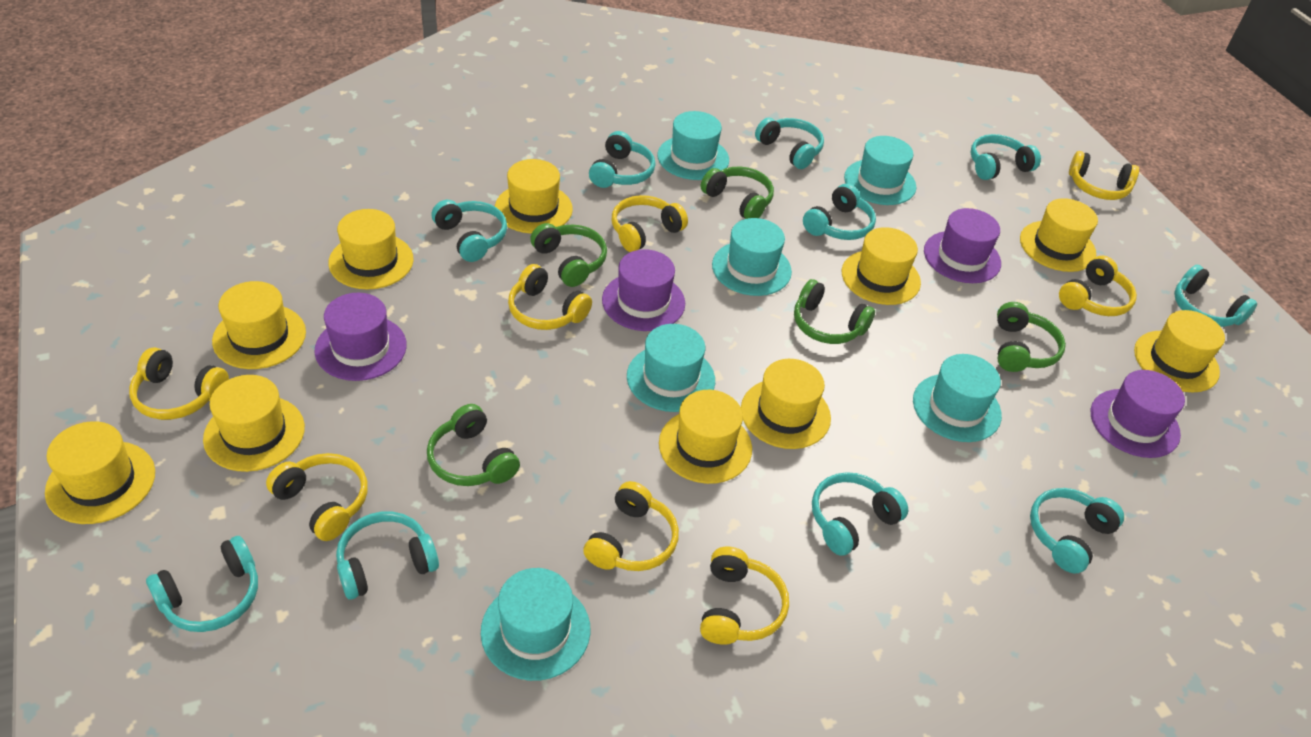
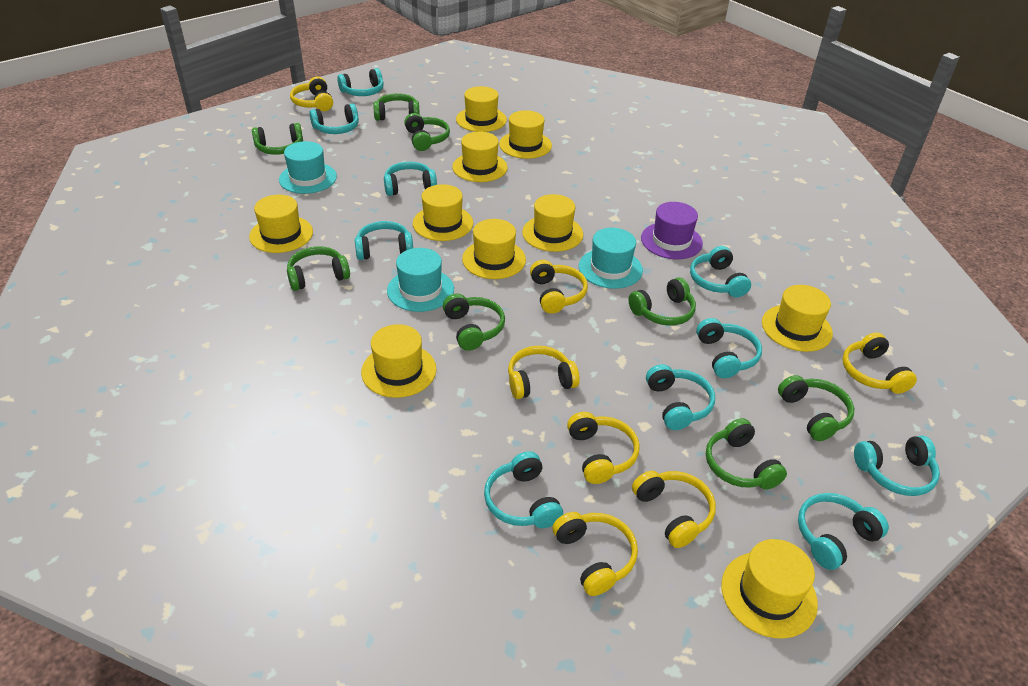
green headphones: [427,404,520,486] [530,223,607,287] [701,166,774,219] [794,279,875,344] [997,302,1066,372] = 5 -> [252,123,303,155] [287,246,350,291] [373,93,420,121] [404,113,450,151] [443,294,505,351] [628,277,696,326] [706,418,787,490] [778,375,854,441] = 8
purple hat: [314,293,407,381] [602,250,685,331] [924,208,1001,283] [1091,370,1185,458] = 4 -> [641,202,703,259] = 1
turquoise hat: [481,568,590,681] [627,324,715,412] [657,111,729,180] [712,218,792,296] [844,136,916,205] [913,354,1002,442] = 6 -> [279,141,337,194] [387,248,454,312] [579,228,643,289] = 3
yellow headphones: [129,347,229,420] [266,453,368,541] [508,264,592,330] [583,481,679,571] [612,195,688,252] [700,546,789,645] [1059,256,1137,316] [1069,151,1139,200] = 8 -> [290,77,333,111] [508,346,580,399] [530,260,588,314] [553,512,638,596] [567,412,640,484] [632,471,716,548] [842,332,917,394] = 7

